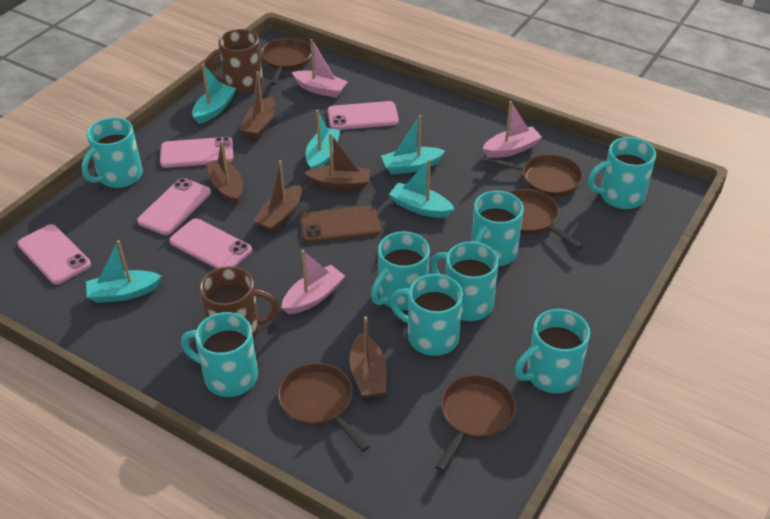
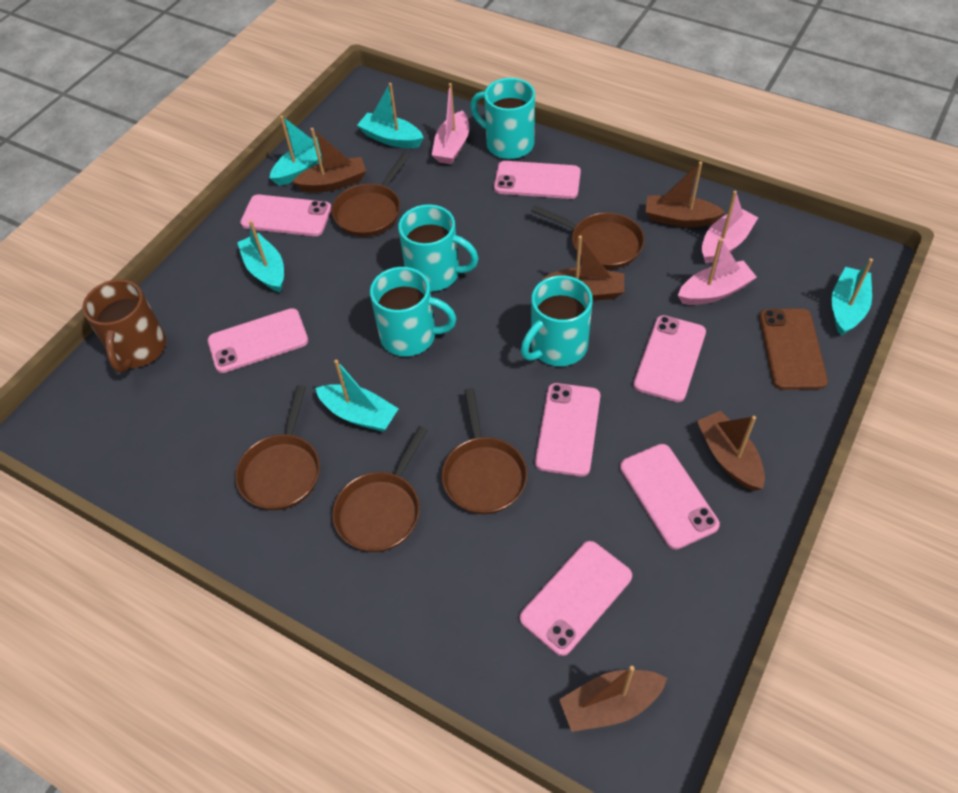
brown mug: [199,266,279,339] [205,29,263,93] = 2 -> [82,279,166,373] = 1
pink phone: [17,224,91,285] [137,178,211,235] [160,137,233,168] [169,218,252,269] [328,101,399,130] = 5 -> [208,308,308,373] [240,195,332,236] [494,161,581,199] [520,541,632,656] [535,383,600,476] [620,444,720,549] [633,315,706,402] = 7
turquoise mug: [82,117,143,188] [181,312,258,397] [371,231,430,310] [390,274,463,356] [430,241,499,321] [471,190,524,266] [515,309,590,394] [588,137,656,209] = 8 -> [370,267,456,356] [398,204,479,291] [470,78,535,159] [521,275,593,366] = 4

